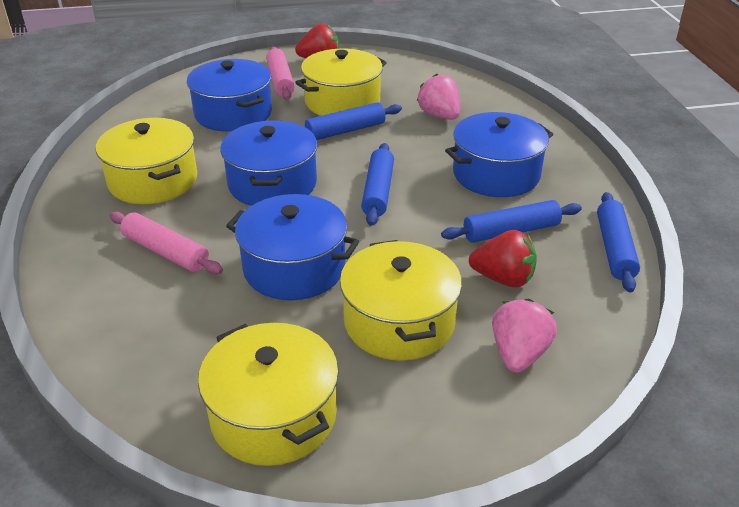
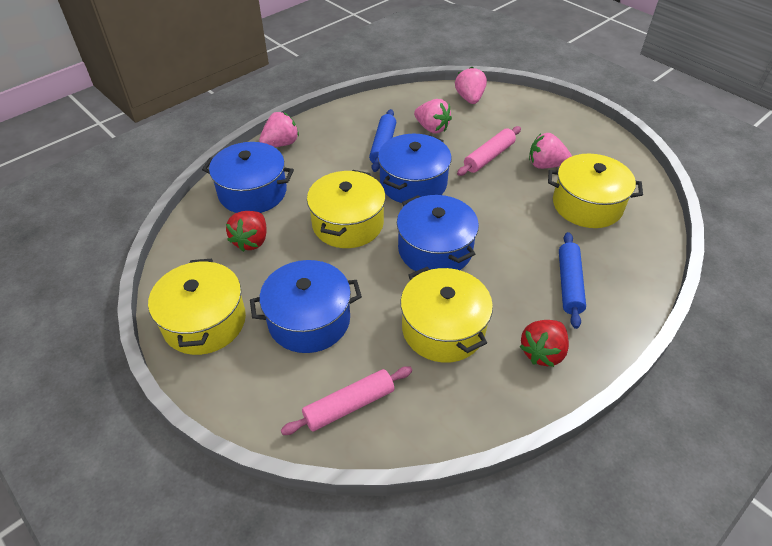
blue rolling pin: [305,102,402,140] [361,143,394,226] [441,200,582,243] [597,192,640,292] = 4 -> [369,109,396,172] [559,232,586,329] = 2
pink strawberry: [417,74,460,120] [492,298,557,373] = 2 -> [259,112,299,147] [414,99,452,134] [455,67,487,104] [529,133,572,169] = 4

